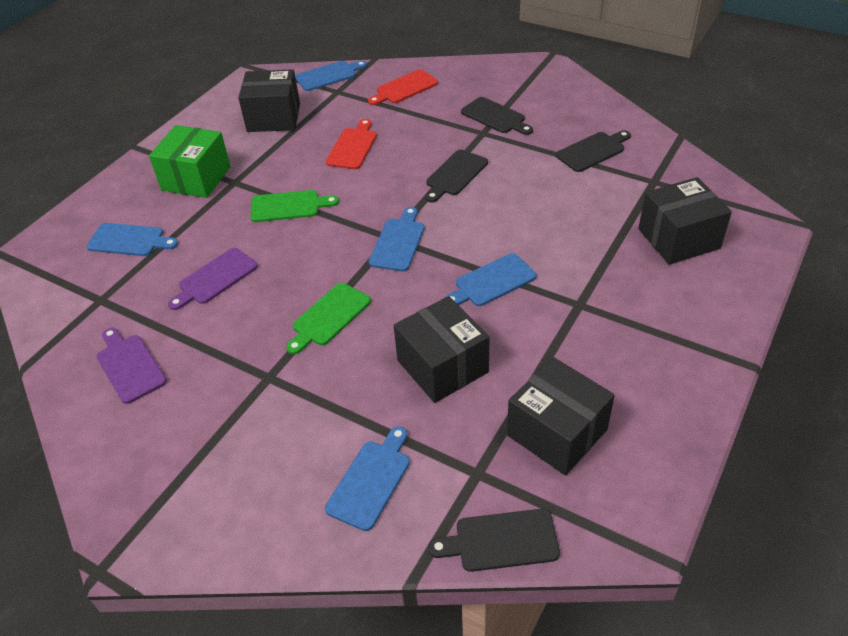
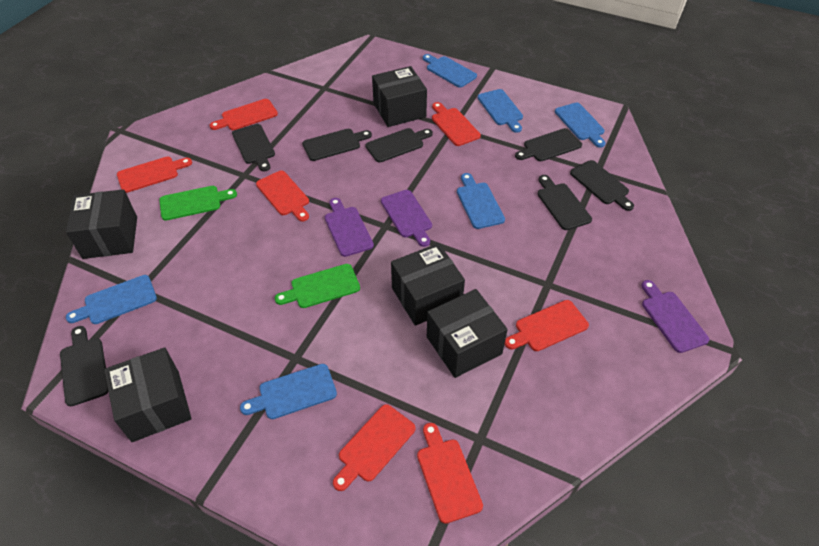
black box: [238,69,300,132] [394,296,490,403] [507,357,615,476] [638,177,732,265] = 4 -> [66,189,137,259] [104,347,191,442] [372,66,427,127] [391,243,465,326] [427,289,508,378] = 5
black cutting board: [425,150,488,202] [428,509,560,572] [461,97,533,135] [556,130,631,172] = 4 -> [60,326,108,406] [232,124,275,171] [302,129,372,161] [366,128,433,162] [515,128,582,161] [538,175,592,230] [570,160,634,211] = 7
blue cutting board: [86,223,178,256] [295,61,367,91] [325,426,410,531] [369,207,425,272] [444,253,536,306] = 5 -> [66,275,157,324] [240,364,337,419] [423,54,477,88] [457,173,505,229] [478,89,523,133] [555,102,605,148] = 6
green box: [149,125,231,198] = 1 -> none = 0
purple cutting board: [96,328,167,404] [168,248,258,310] = 2 -> [325,198,374,257] [381,190,432,247] [642,280,709,353] = 3
red cutting board: [326,119,377,169] [368,70,438,105] = 2 -> [117,157,192,193] [210,99,278,130] [256,171,309,221] [333,404,416,491] [417,423,483,524] [432,102,481,146] [505,300,589,351] = 7

